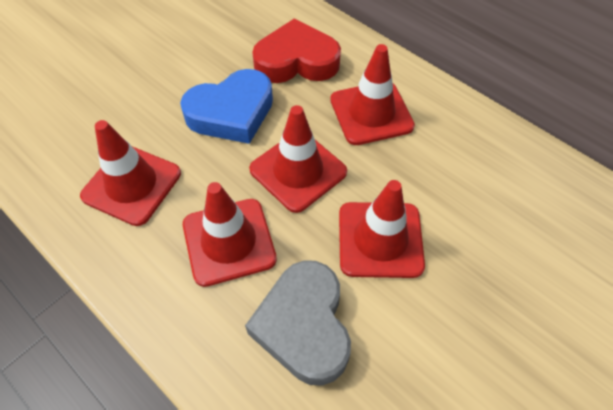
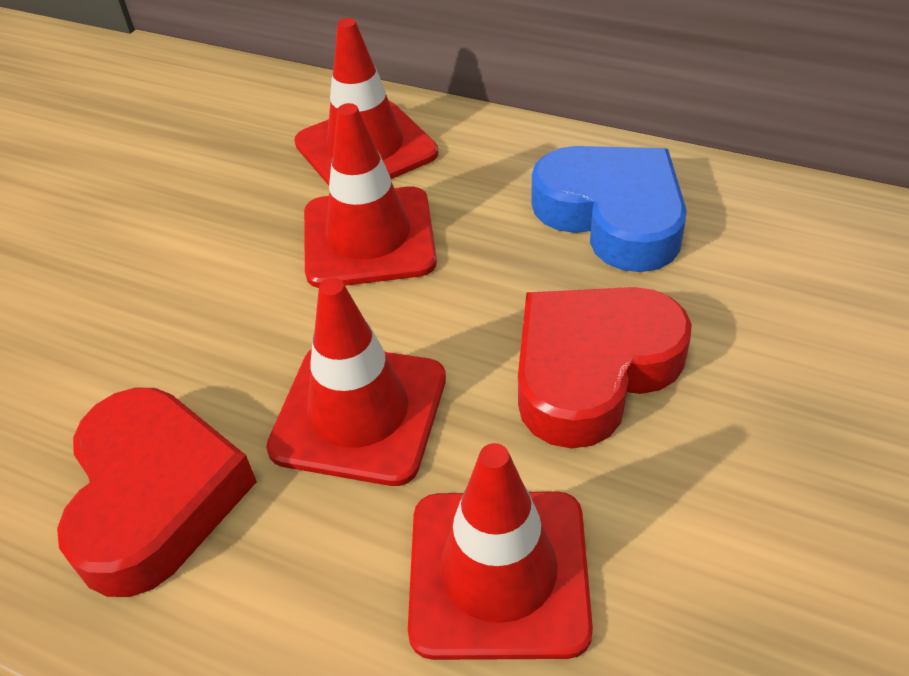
grey heart: [245,260,351,386] = 1 -> none = 0
red heart: [252,19,341,83] = 1 -> [57,387,257,597] [518,287,692,449] = 2
red traffic cone: [80,120,181,226] [183,182,277,287] [249,105,347,213] [330,44,415,145] [339,180,425,278] = 5 -> [266,278,446,486] [294,18,438,185] [304,103,437,288] [408,443,593,660] = 4

